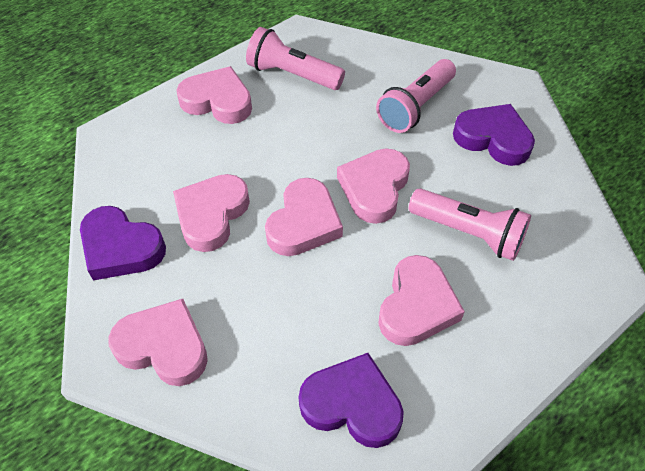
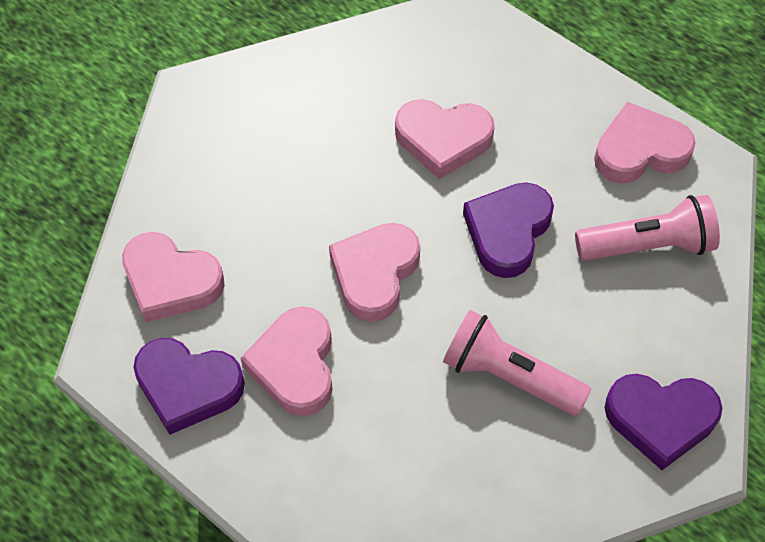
pink flashlight: [246,27,345,90] [376,59,456,133] [409,188,531,261] = 3 -> [443,310,591,416] [575,195,720,261] = 2
pink heart: [109,299,208,386] [173,174,250,252] [176,66,252,124] [265,178,343,256] [337,148,410,224] [378,255,465,346] = 6 -> [122,232,225,322] [241,307,332,416] [329,223,420,322] [395,99,495,179] [594,102,696,183] = 5

